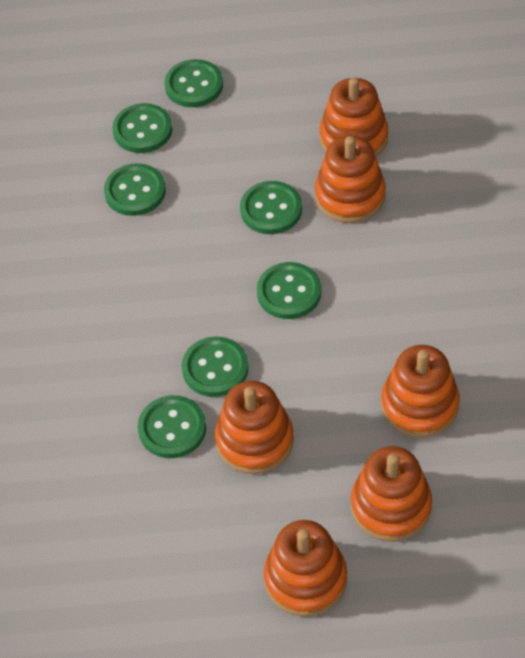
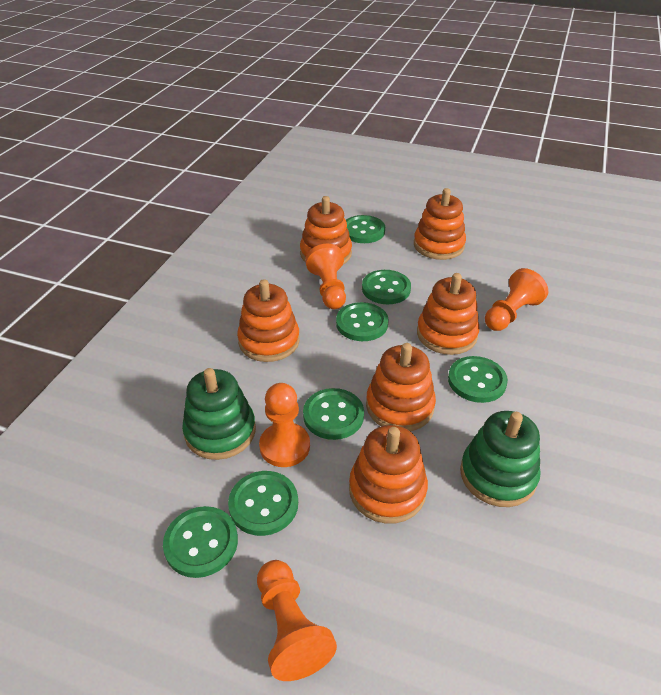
green stacking toy: none = 0 -> [182,368,256,460] [460,411,541,507] = 2
orange pawn: none = 0 -> [257,560,337,681] [259,383,310,467] [305,244,346,309] [485,268,548,331] = 4

